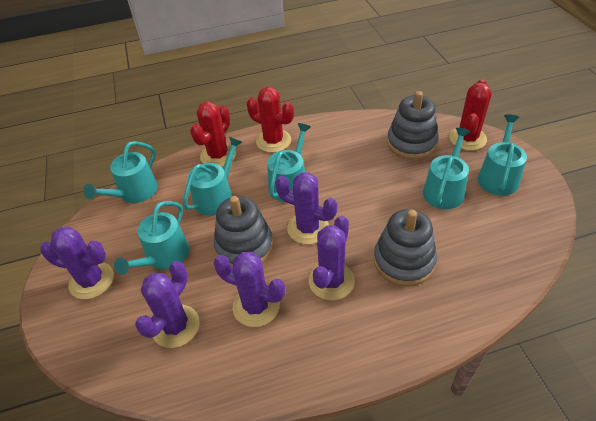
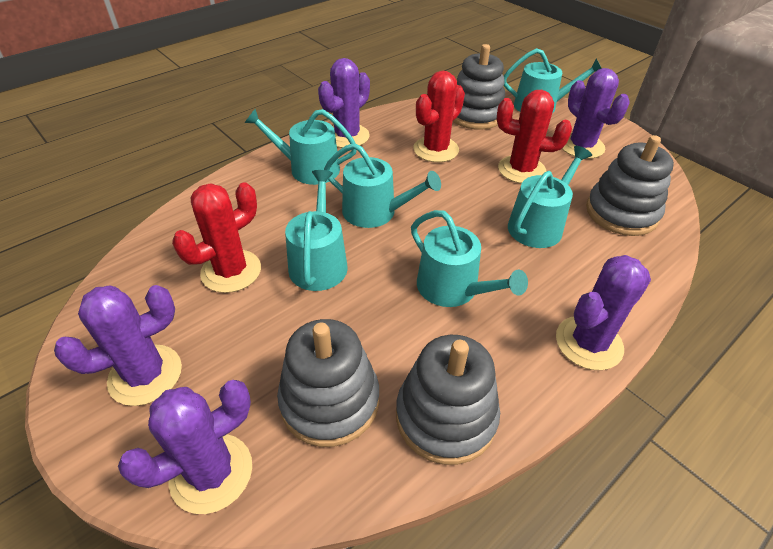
grey stacking toy: [214,196,273,268] [374,209,437,286] [387,91,439,160] = 3 -> [277,319,379,447] [396,335,500,465] [453,44,505,130] [586,135,674,236] = 4

